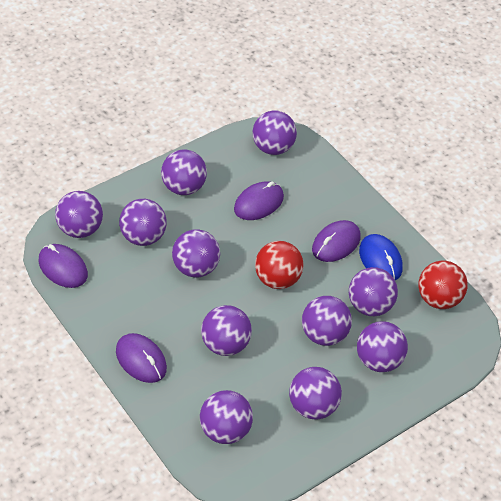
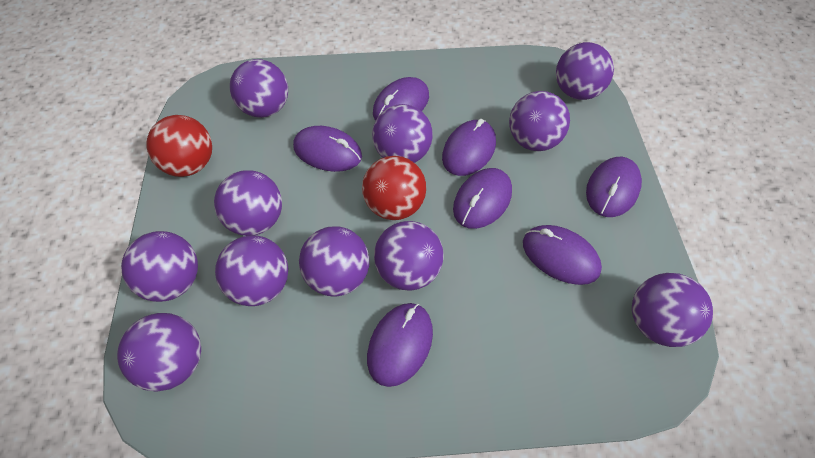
blue mouse: [359,234,403,280] = 1 -> none = 0
purple mouse: [39,244,88,288] [116,333,167,383] [234,181,284,220] [312,220,361,262] = 4 -> [293,126,362,172] [367,303,433,387] [373,77,429,120] [442,119,496,176] [453,168,512,229] [523,225,602,285] [586,157,642,217] = 7

